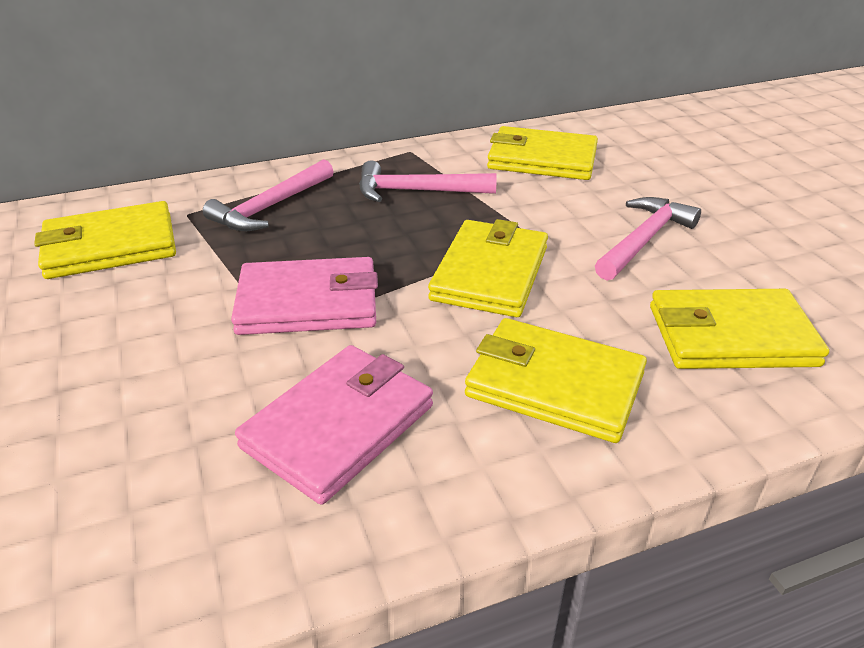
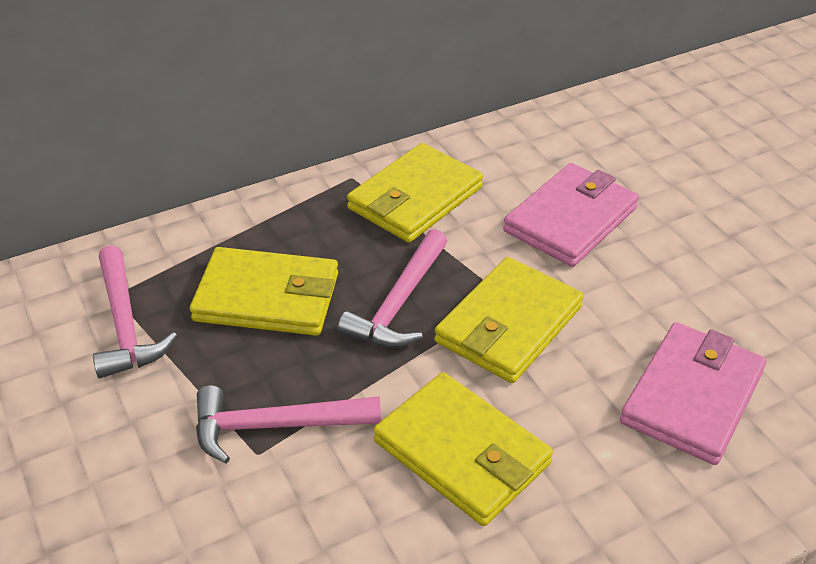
yellow wallet: [34,201,176,279] [428,219,548,317] [465,318,647,443] [487,126,598,180] [650,289,829,369] = 5 -> [190,247,338,336] [347,143,483,243] [374,372,553,526] [434,257,584,383] = 4

